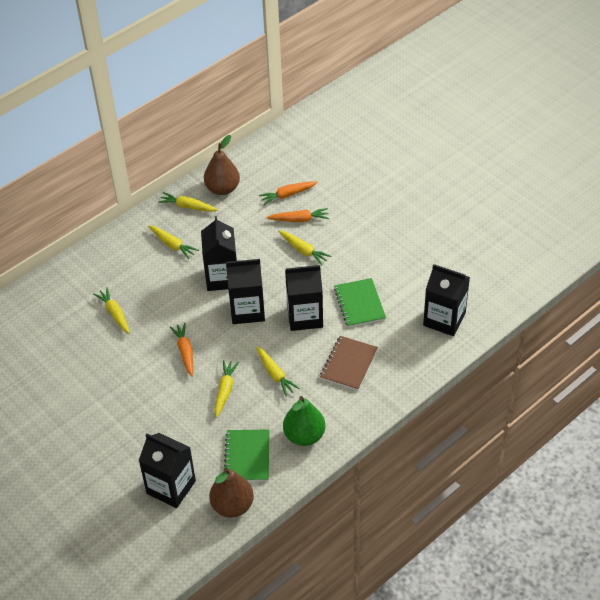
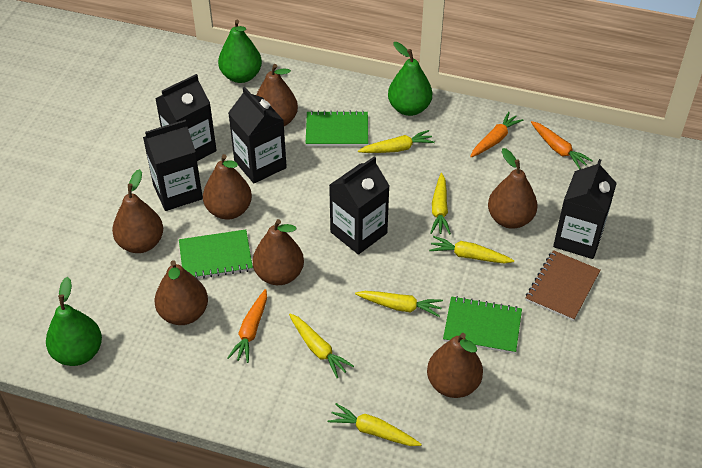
brown pear: [204,135,240,195] [209,468,254,517] = 2 -> [112,169,163,253] [154,260,208,325] [203,154,252,220] [253,219,304,285] [256,64,298,126] [427,333,483,398] [488,148,538,229] = 7
green notebook: [224,429,270,481] [334,278,386,327] = 2 -> [179,230,253,279] [306,111,368,146] [443,296,522,354] = 3
green pear: [283,396,325,446] = 1 -> [46,277,102,366] [218,20,262,83] [388,42,432,116] = 3

